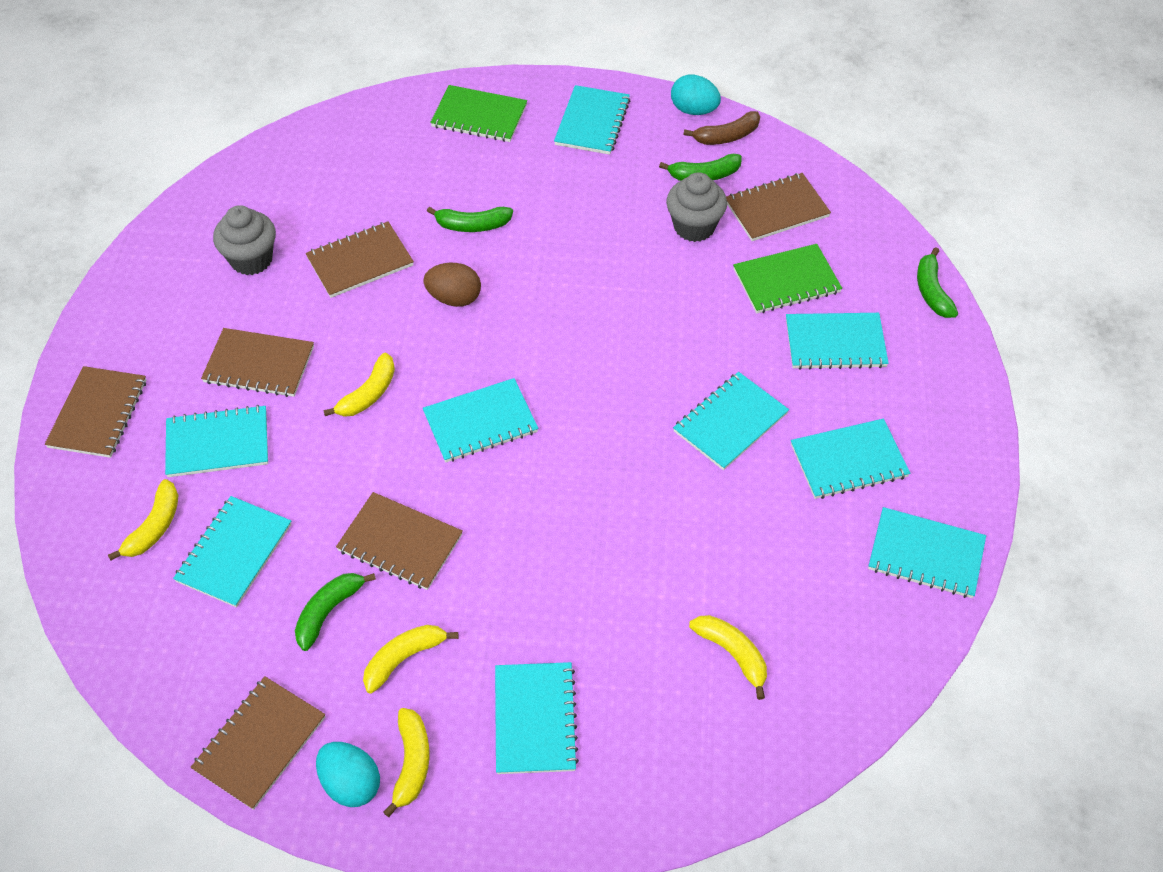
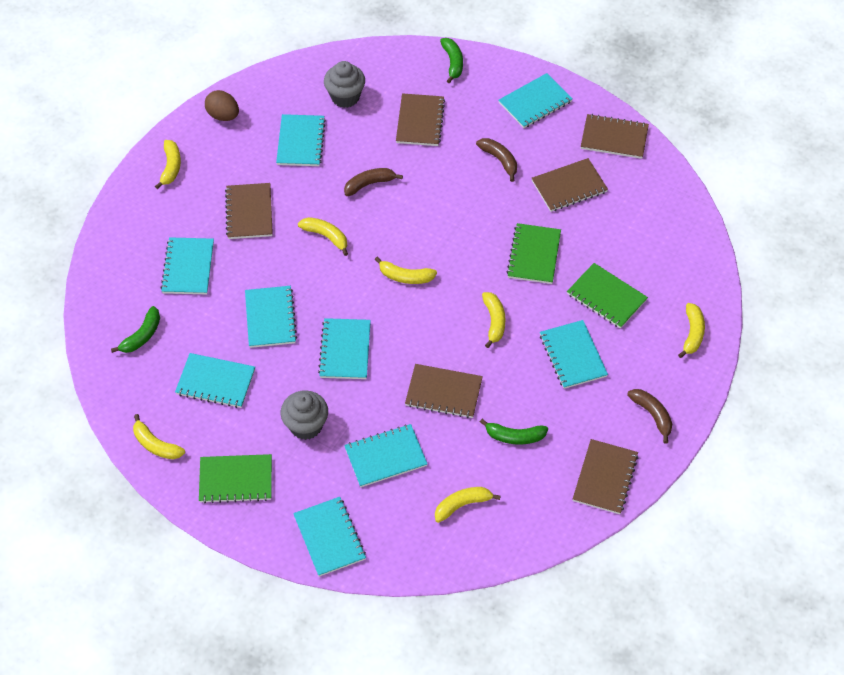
brown banana: [683,111,760,145] = 1 -> [344,168,403,196] [476,138,517,182] [627,389,672,444] = 3
green banana: [295,573,376,651] [427,207,513,232] [659,154,742,181] [917,247,958,318] = 4 -> [111,306,160,353] [440,38,463,83] [480,419,548,444] = 3
green notebook: [430,85,527,142] [733,244,842,313] = 2 -> [199,454,272,503] [507,223,561,284] [567,263,648,329] = 3
turquoise egg: [316,742,380,807] [671,75,721,115] = 2 -> none = 0
yellow banana: [108,479,178,561] [323,353,395,417] [363,625,458,694] [383,708,429,817] [689,615,767,700] = 5 -> [133,414,185,459] [155,140,181,189] [298,217,348,256] [375,257,437,284] [435,487,500,523] [482,292,506,348] [678,303,705,358] = 7

